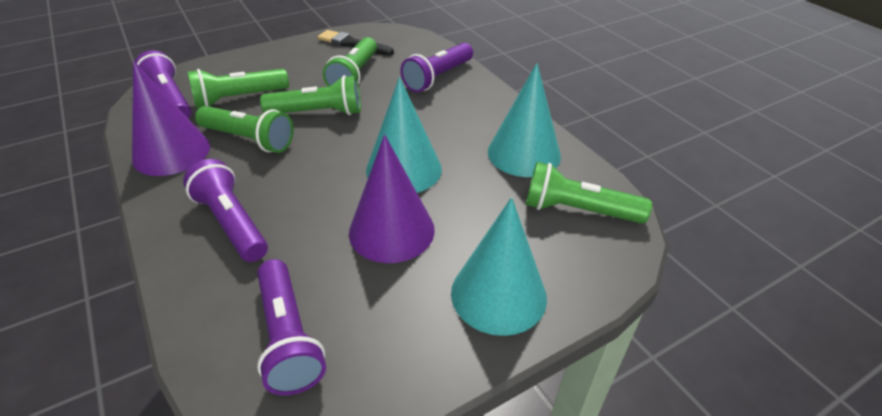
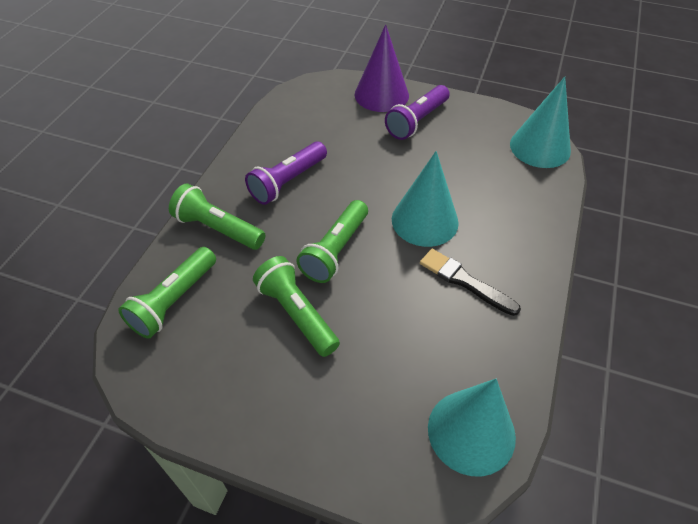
green flashlight: [187,69,289,108] [195,106,294,153] [260,75,361,115] [323,37,377,87] [526,162,652,224] = 5 -> [118,247,216,339] [169,184,265,250] [253,256,340,357] [296,200,368,283] = 4
purple cone: [132,61,210,176] [349,134,435,263] = 2 -> [355,24,409,112] = 1
purple flashlight: [135,50,191,118] [183,159,268,262] [257,259,326,395] [400,43,473,92] = 4 -> [245,141,327,205] [385,85,450,140] = 2

